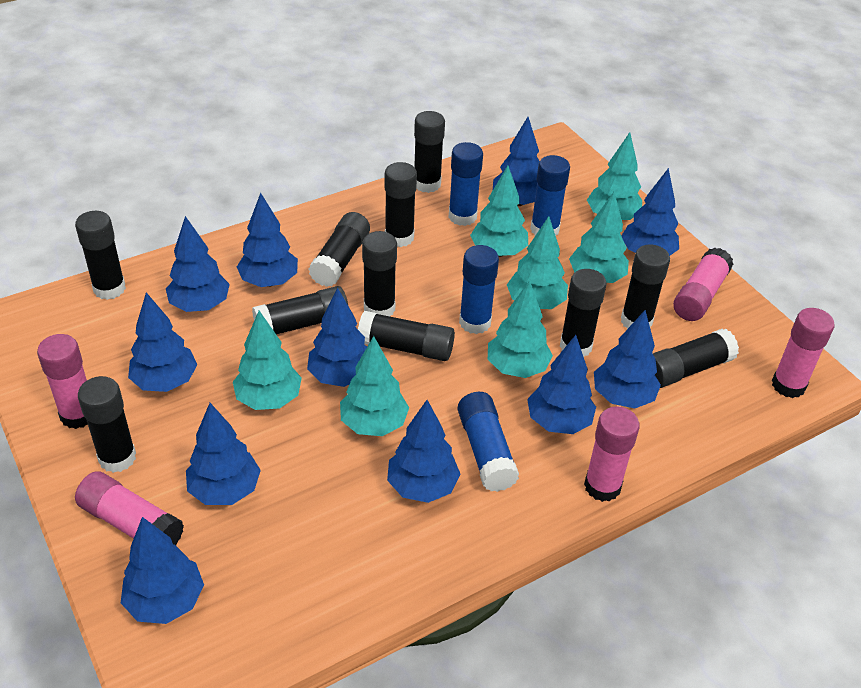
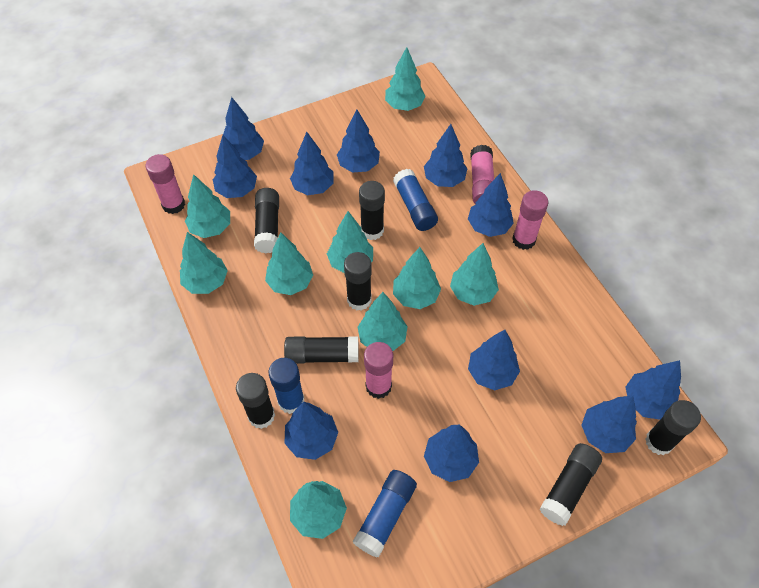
black glue stick: [75,211,126,300] [78,376,136,473] [252,286,348,334] [309,212,370,287] [358,311,455,361] [362,231,397,316] [385,162,417,247] [414,111,445,193] [560,269,607,357] [621,244,670,329] [653,329,739,388] = 11 -> [236,373,275,429] [254,188,279,253] [284,337,359,364] [344,252,372,311] [359,181,385,240] [539,443,602,526] [645,400,701,455] = 7
blue glue stick: [448,142,483,226] [457,392,519,492] [459,245,499,334] [530,155,570,236] = 4 -> [268,358,304,414] [353,470,417,557] [393,169,438,231] = 3
pink glue stick: [37,334,88,429] [75,471,184,545] [584,406,640,502] [673,247,733,321] [772,308,834,398] = 5 -> [146,154,185,214] [364,342,393,399] [470,145,494,205] [512,190,548,250] = 4
turquoise tree: [233,311,302,410] [340,336,409,436] [470,166,528,257] [488,280,553,378] [507,216,568,309] [569,192,629,283] [587,132,642,220] = 7 -> [180,232,228,294] [185,174,230,238] [265,233,313,295] [290,481,347,539] [327,211,373,273] [358,292,408,351] [385,47,426,111] [393,247,441,309] [450,243,499,306] = 9

